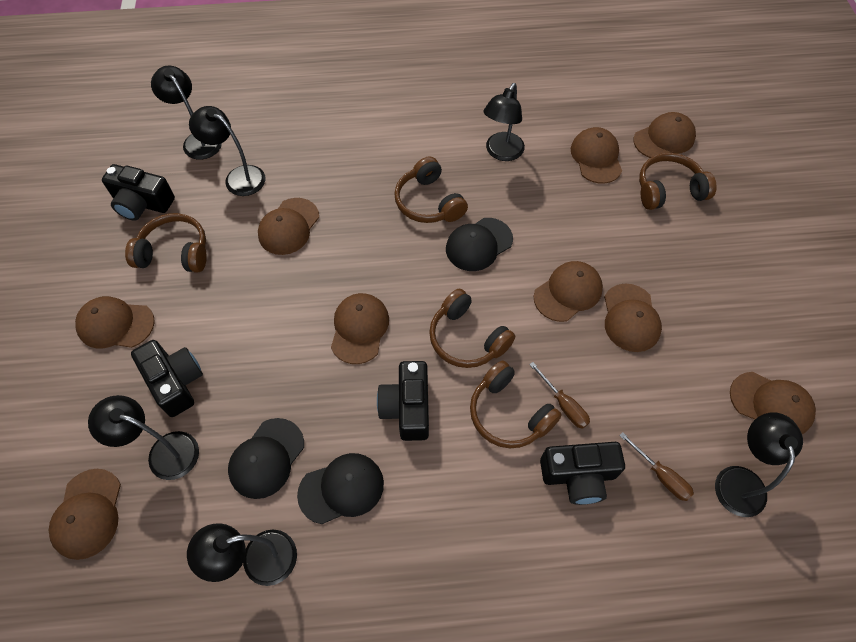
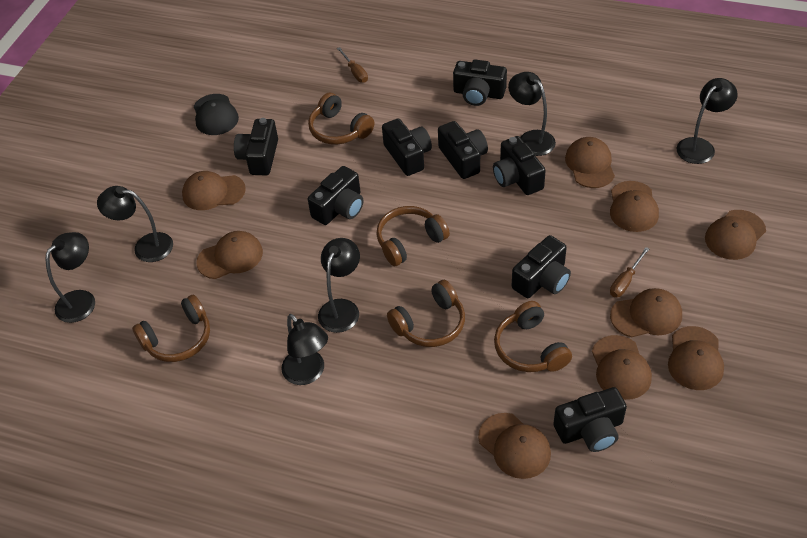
black camera: [102,164,175,221] [131,340,203,417] [377,361,429,441] [540,442,625,505] = 4 -> [234,118,278,175] [308,166,363,225] [382,118,432,176] [438,121,488,179] [453,59,507,106] [493,136,546,195] [512,235,571,298] [553,387,627,452] = 8
black cap: [228,418,304,499] [297,453,384,524] [446,218,513,271] = 3 -> [194,94,239,135] = 1

